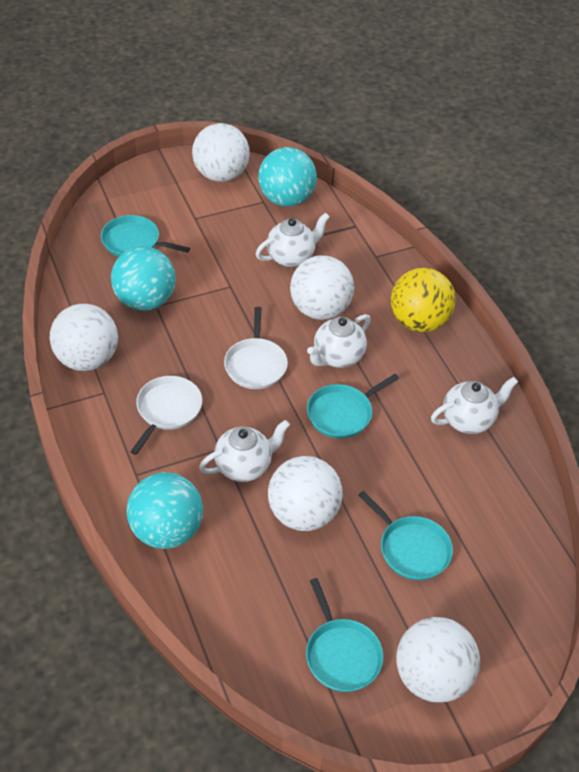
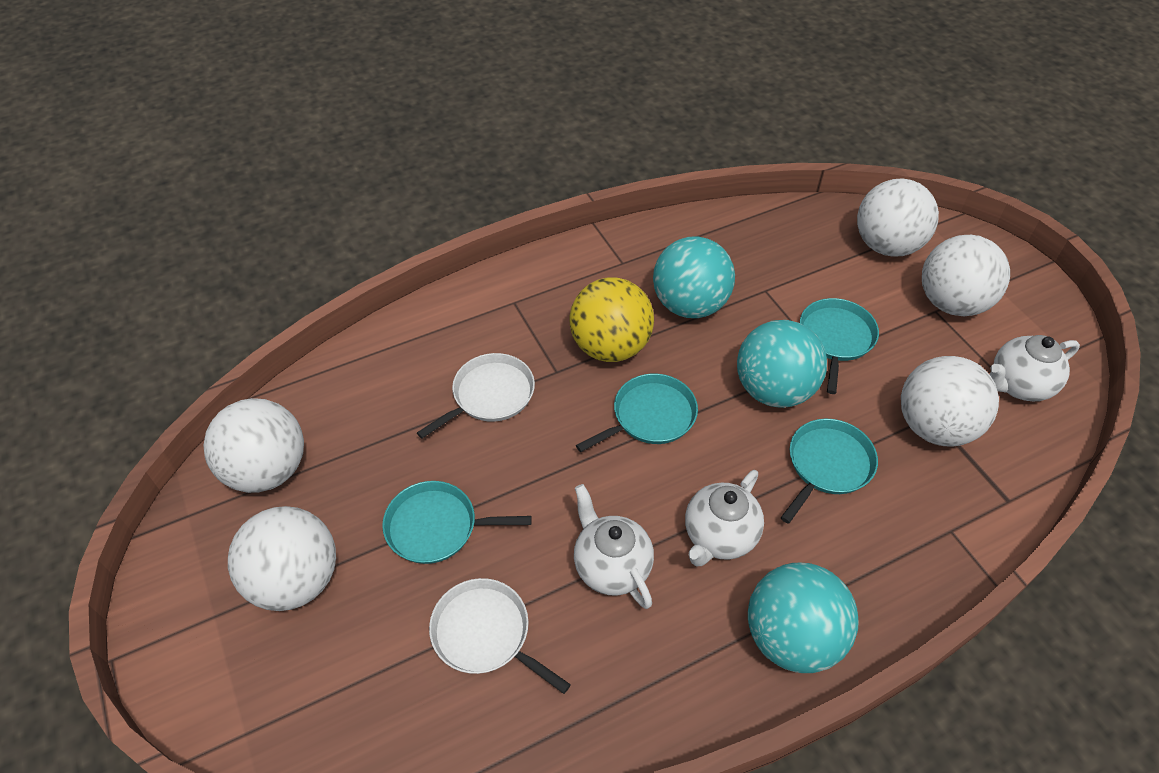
white teapot: [199,420,290,482] [256,213,330,267] [307,314,371,368] [431,377,518,434] = 4 -> [574,484,654,609] [685,470,764,566] [989,335,1080,402] = 3

